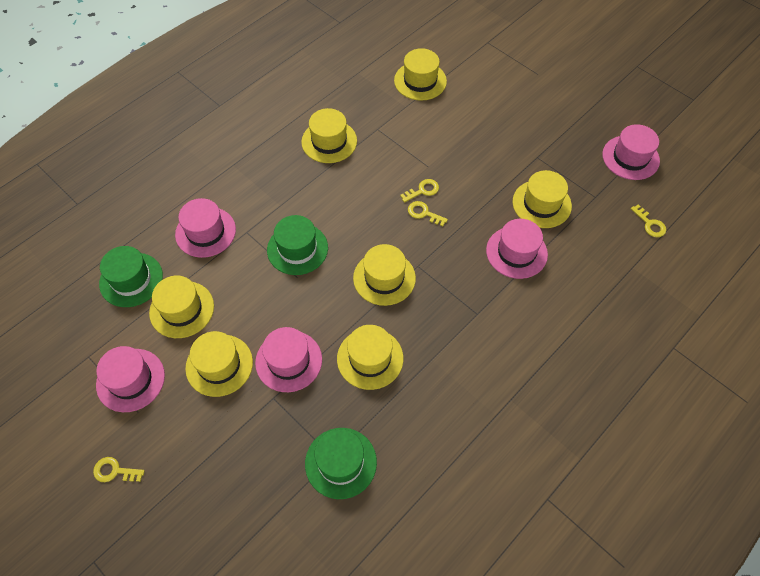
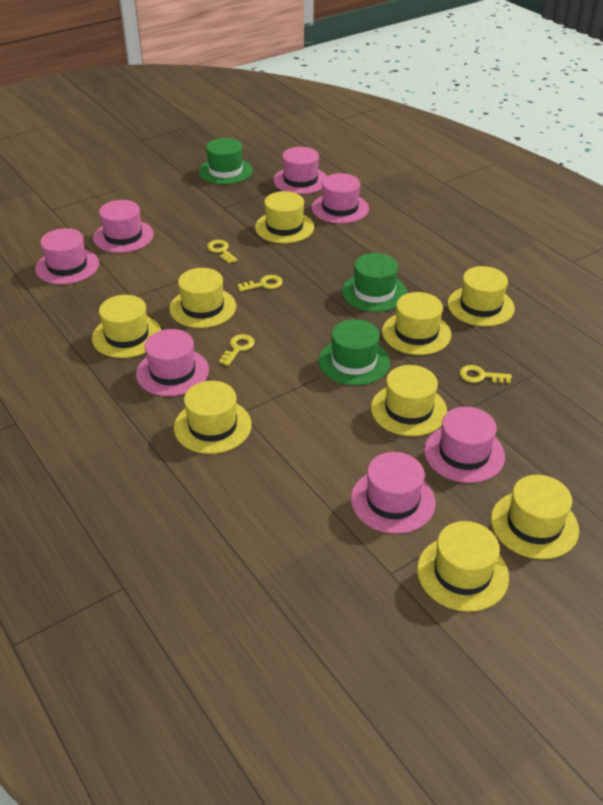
pink hat: [96,346,165,412] [175,198,236,258] [255,327,322,392] [486,219,548,279] [602,124,660,180] = 5 -> [35,228,99,284] [93,200,154,253] [136,329,209,396] [273,147,327,194] [312,173,369,224] [351,452,436,534] [424,407,505,483] = 7
yellow hat: [149,276,214,338] [185,331,253,397] [301,108,357,163] [337,325,403,390] [353,244,416,306] [394,48,447,101] [512,170,572,228] = 7 -> [92,295,161,358] [170,268,236,328] [174,381,252,454] [255,191,314,243] [371,365,447,436] [382,292,451,355] [417,521,509,612] [448,266,515,326] [491,475,579,559] = 9

